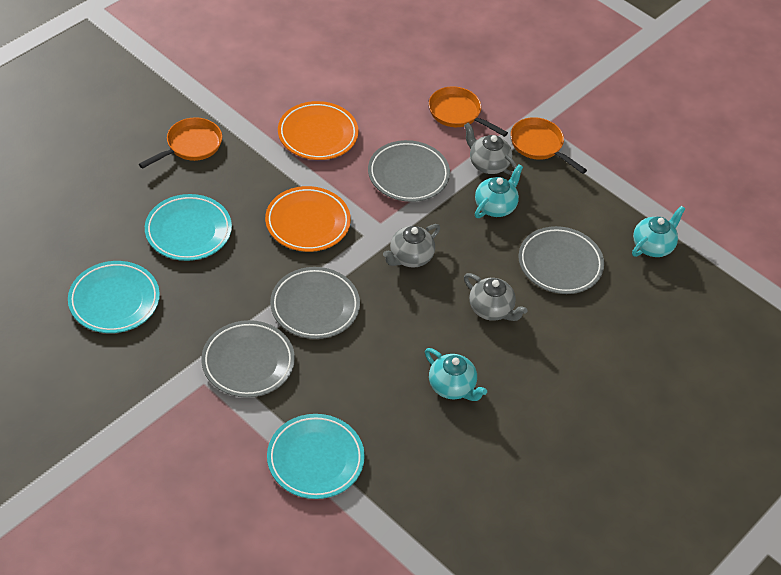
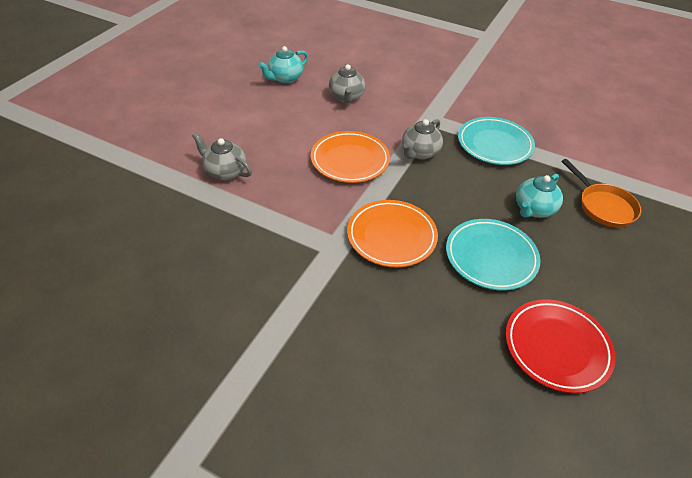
grey plate: [201,320,295,398] [270,267,360,339] [368,140,450,202] [519,226,604,294] = 4 -> none = 0
orange pan: [139,117,222,169] [429,87,508,137] [511,117,587,174] = 3 -> [561,159,641,227] = 1
red plate: none = 0 -> [506,299,616,393] = 1
turquoise plate: [68,261,160,333] [145,194,232,261] [267,414,365,499] = 3 -> [446,219,540,291] [458,117,535,165] = 2
turquoise teapot: [425,348,487,401] [475,164,523,218] [632,206,685,257] = 3 -> [258,46,308,84] [516,174,563,218] = 2

